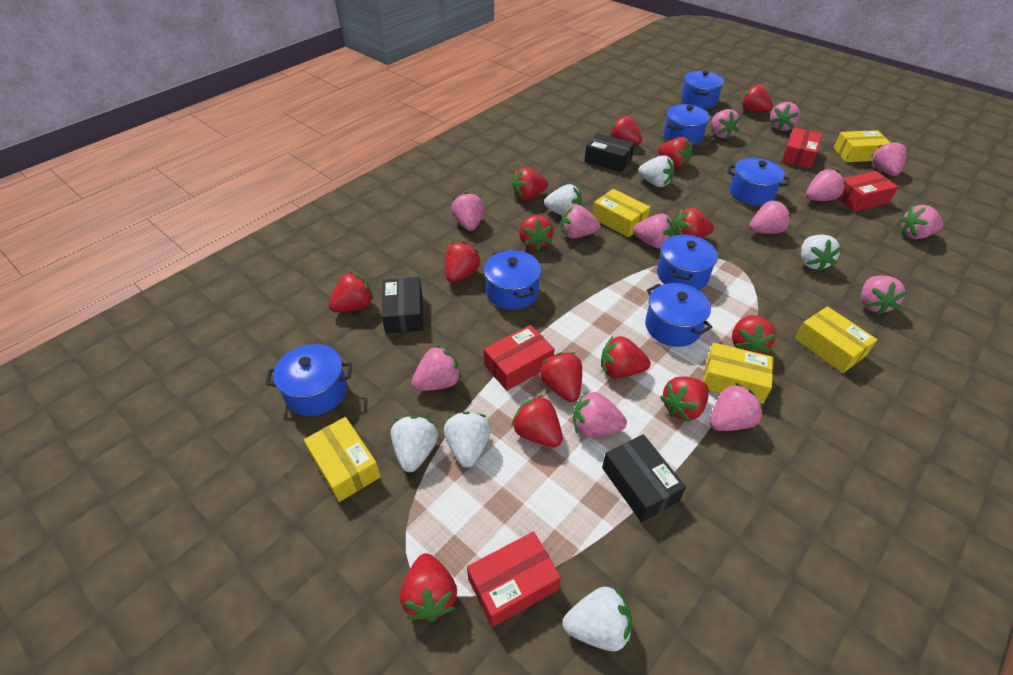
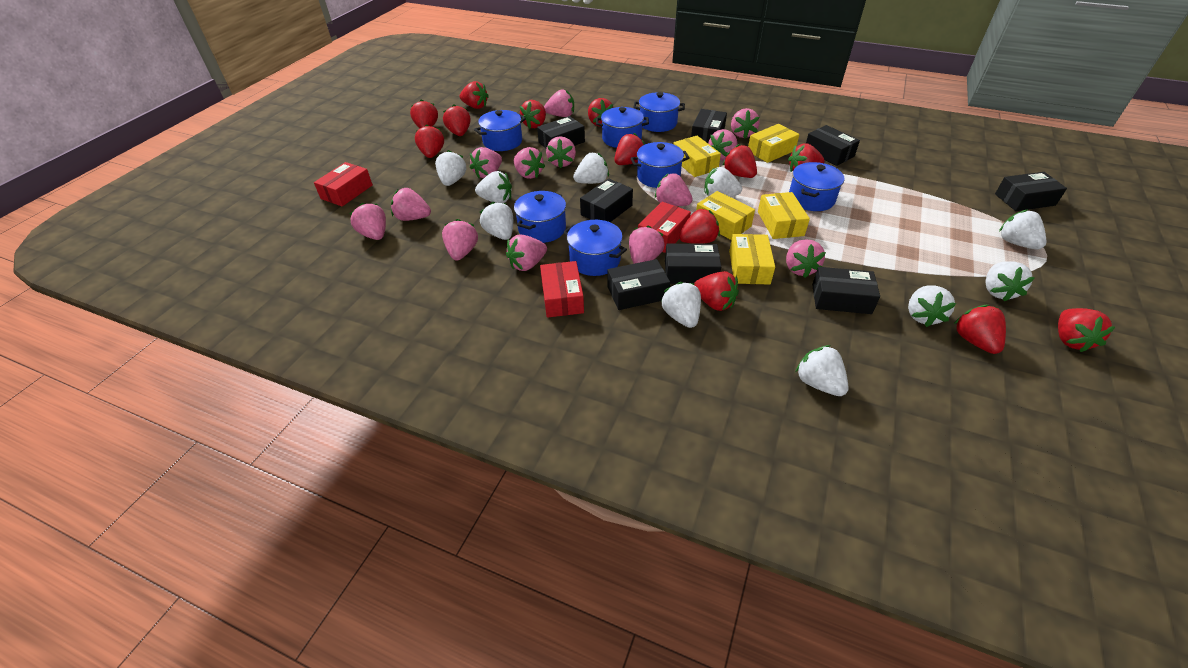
black box: [382,277,423,334] [585,133,635,172] [602,434,686,522] = 3 -> [537,116,585,148] [580,178,633,222] [607,259,670,310] [665,244,721,284] [691,109,727,144] [806,125,860,166] [812,267,880,314] [995,172,1067,211] = 8
red box: [467,531,561,627] [484,325,555,391] [781,127,822,168] [838,171,898,212] = 4 -> [314,162,373,206] [540,261,584,318] [638,202,691,253] = 3
red strawberry: [328,272,374,313] [400,553,457,622] [445,242,481,283] [511,395,563,447] [512,168,548,200] [519,215,554,250] [540,352,582,402] [601,336,651,378] [609,115,642,145] [658,137,693,168] [660,376,709,422] [674,208,714,238] [732,315,776,354] [741,84,773,112] = 14 -> [410,100,438,128] [415,124,444,158] [443,105,471,136] [460,81,489,109] [520,100,546,129] [588,98,613,126] [615,133,645,165] [679,209,720,244] [694,271,739,311] [723,144,757,178] [788,143,825,172] [954,305,1006,354] [1058,308,1115,352] = 13
white strawberry: [391,416,438,472] [444,411,491,468] [544,184,582,216] [563,586,632,652] [638,155,675,187] [801,235,842,271] = 6 -> [435,150,466,186] [475,171,512,203] [480,202,513,240] [573,152,609,184] [661,282,701,328] [704,167,742,197] [795,345,849,396] [908,285,956,327] [985,261,1035,301] [999,210,1046,249] = 10

